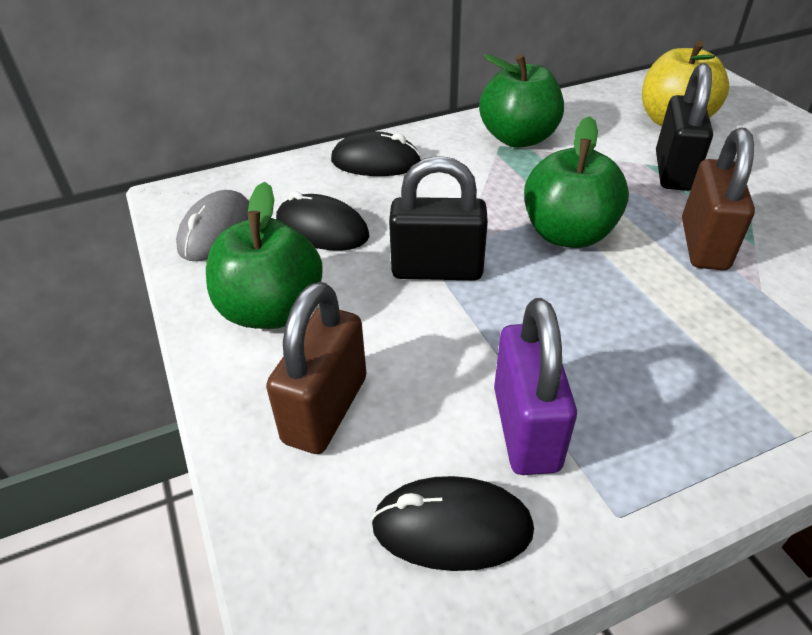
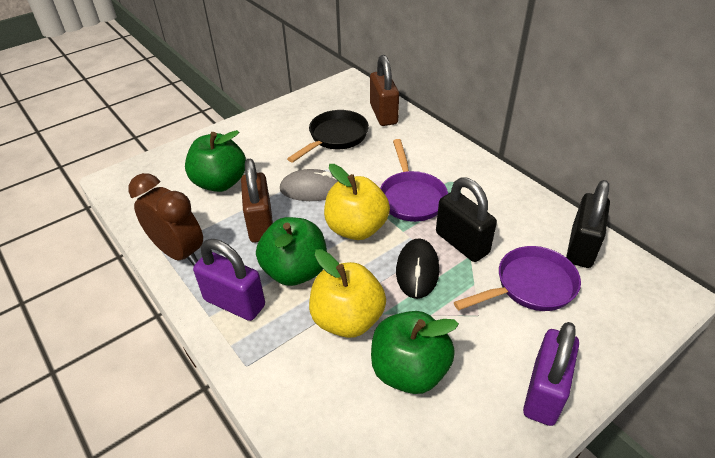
black mouse: [276,191,369,251] [331,131,422,176] [371,476,534,571] = 3 -> [396,238,439,299] = 1
black pan: none = 0 -> [287,110,369,163] = 1
brown clock: none = 0 -> [128,173,203,266] = 1
purple padlock: [494,298,577,475] = 1 -> [193,239,265,321] [523,322,579,426] = 2
purple pan: none = 0 -> [380,139,448,222] [454,246,581,311] = 2
yellow apple: [642,41,729,126] = 1 -> [309,249,386,338] [324,164,390,240] = 2

